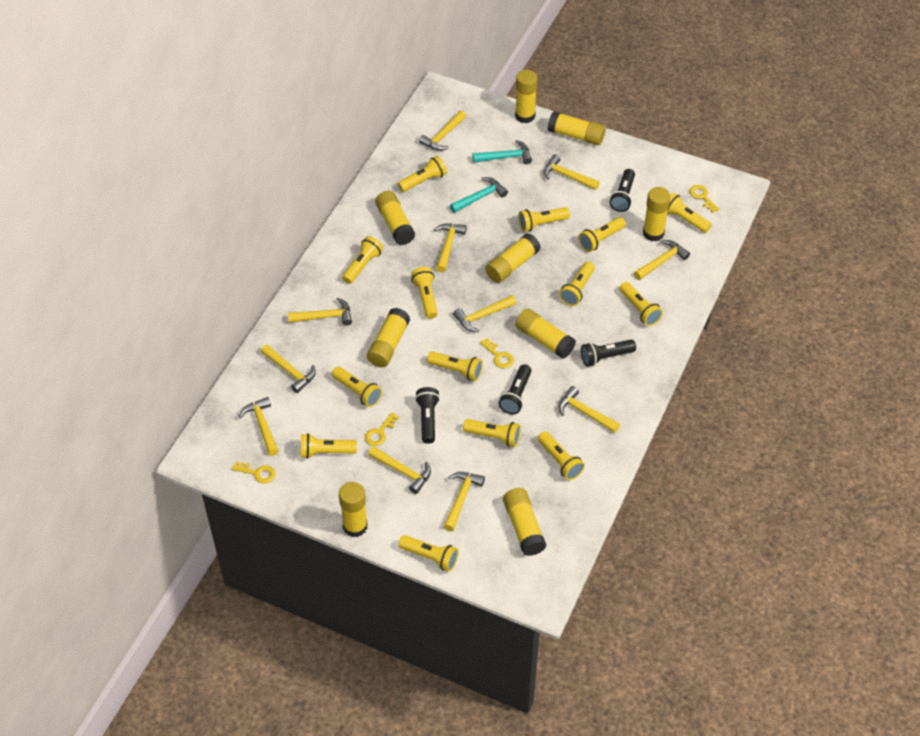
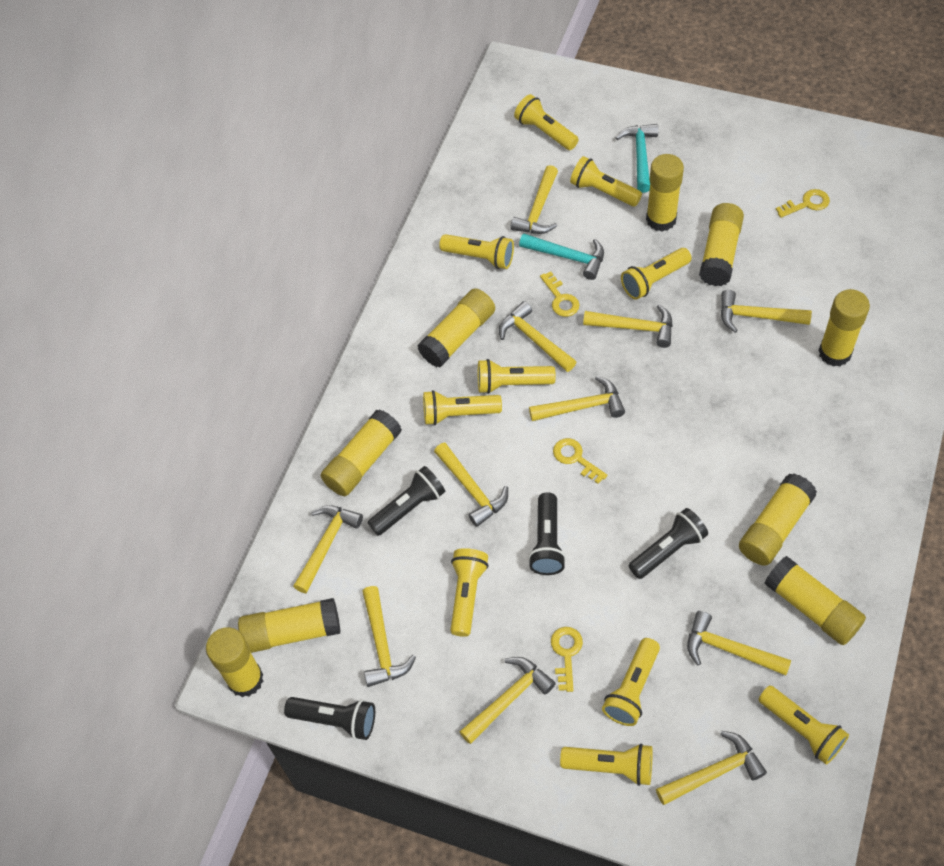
yellow flashlight: [301,433,357,459] [332,367,382,407] [342,236,383,284] [398,156,447,192] [398,535,459,572] [411,267,438,319] [427,351,483,381] [463,419,521,447] [518,207,570,232] [538,431,585,480] [559,262,595,306] [578,217,626,252] [619,282,663,326] [667,193,712,233] = 14 -> [423,390,502,425] [439,234,514,269] [450,548,489,637] [478,359,556,394] [514,94,579,150] [560,743,653,786] [570,156,642,207] [602,638,660,726] [621,248,692,300] [759,686,849,765] = 10

